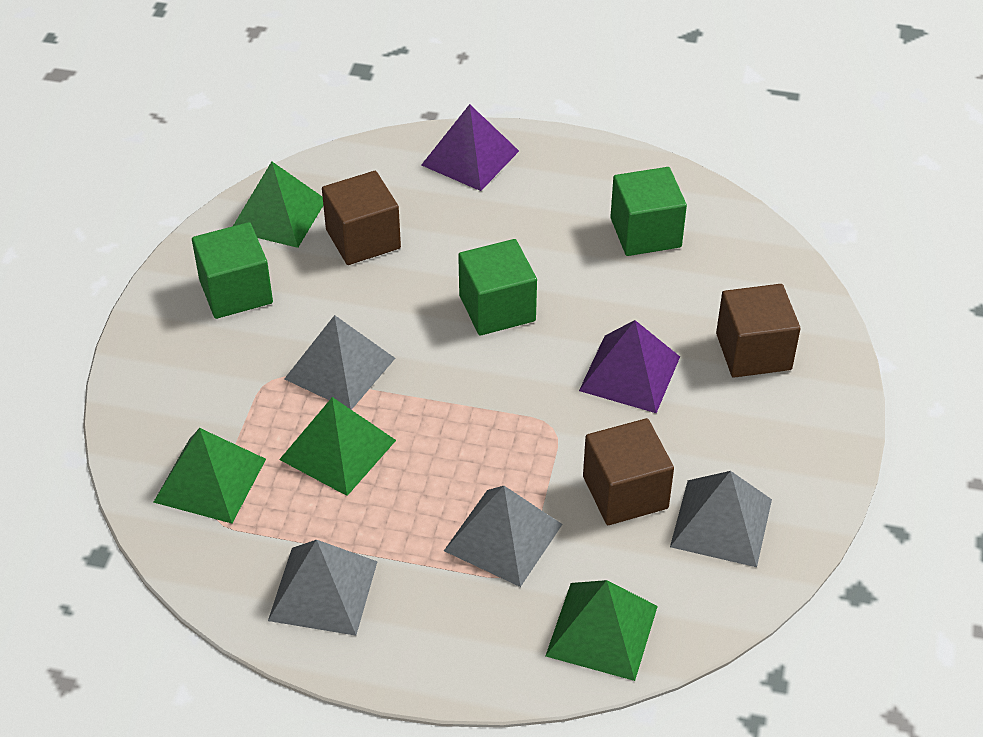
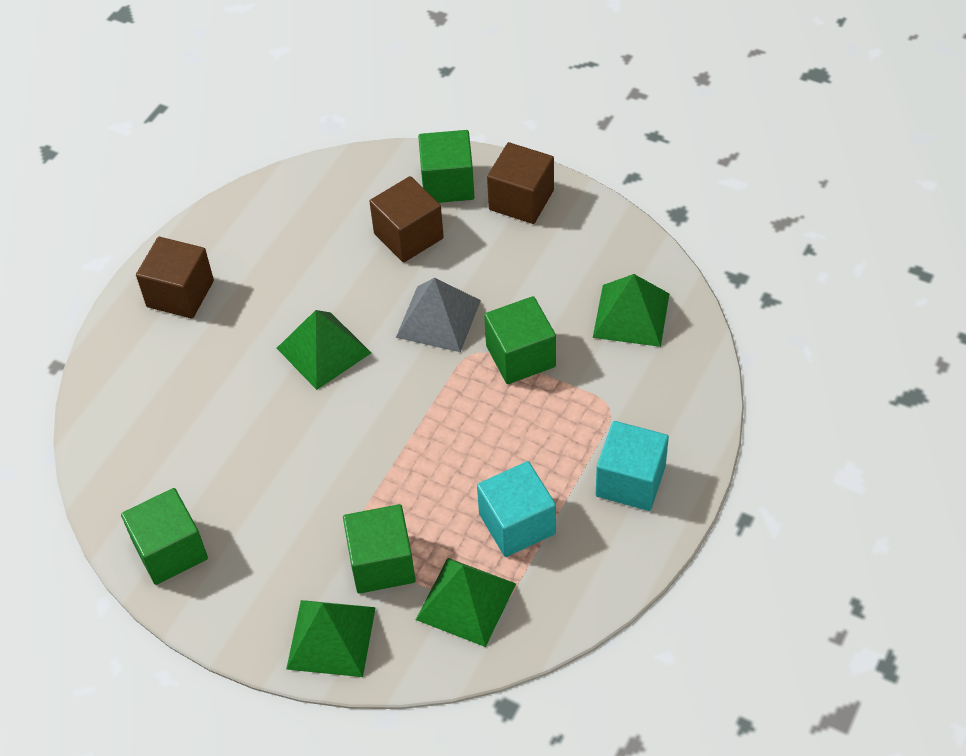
green cube: [192,222,273,319] [458,239,537,336] [610,167,687,256] = 3 -> [121,488,208,585] [343,504,415,594] [418,130,474,203] [484,296,556,384] = 4
grey pyramid: [268,540,378,636] [284,315,395,410] [444,486,562,587] [670,471,772,567] = 4 -> [396,278,481,352] = 1
purple pyramid: [422,104,519,191] [579,320,680,413] = 2 -> none = 0
turquoise cube: none = 0 -> [477,461,556,557] [596,421,669,511] = 2

